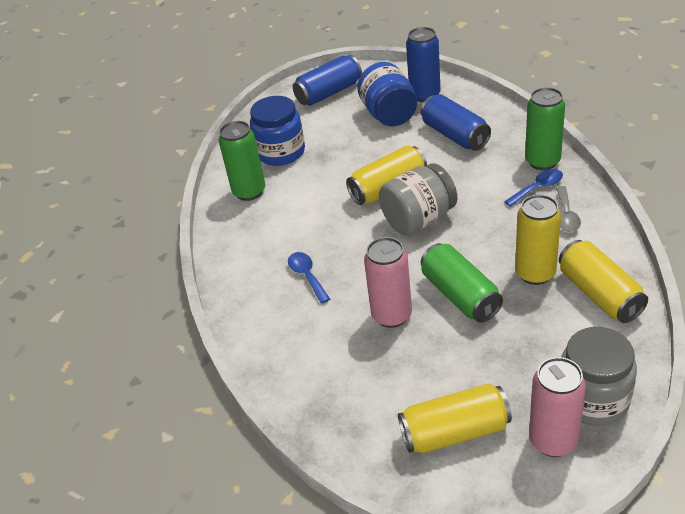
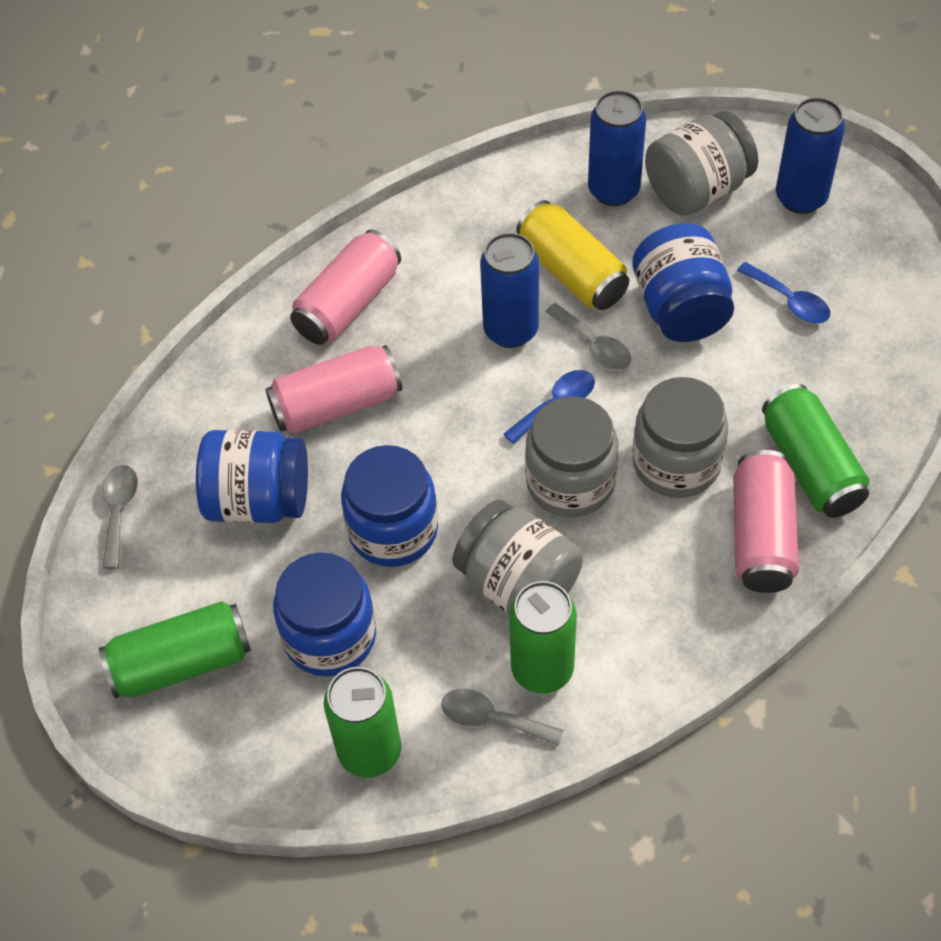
blue jar: [250,96,305,166] [357,62,417,126] = 2 -> [196,430,308,523] [273,553,376,676] [341,445,438,567] [632,223,734,342] = 4
green can: [219,121,265,201] [421,243,503,323] [525,87,565,170] = 3 -> [99,601,251,698] [324,667,401,778] [509,581,577,694] [762,384,869,518] = 4
grey jar: [379,163,457,235] [561,327,637,426] = 2 -> [452,500,583,615] [525,396,618,517] [632,377,728,498] [645,111,758,216] = 4
grey spoon: [556,186,581,232] = 1 -> [102,465,138,569] [441,689,563,746] [545,303,632,370] = 3
pink can: [364,237,412,328] [529,357,586,457] = 2 -> [265,345,402,434] [290,230,401,345] [733,450,799,593] = 3
yellow can: [346,145,427,205] [398,383,512,453] [515,194,561,285] [559,240,648,323] = 4 -> [516,200,629,310] = 1

